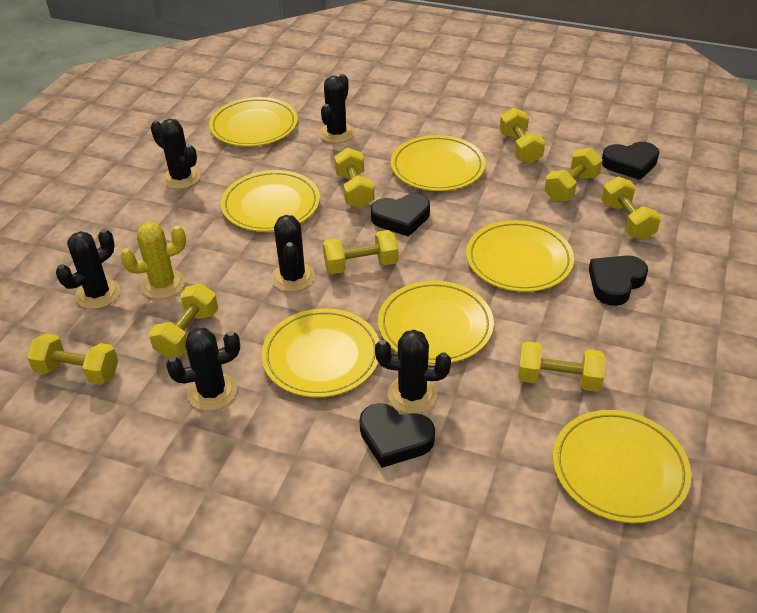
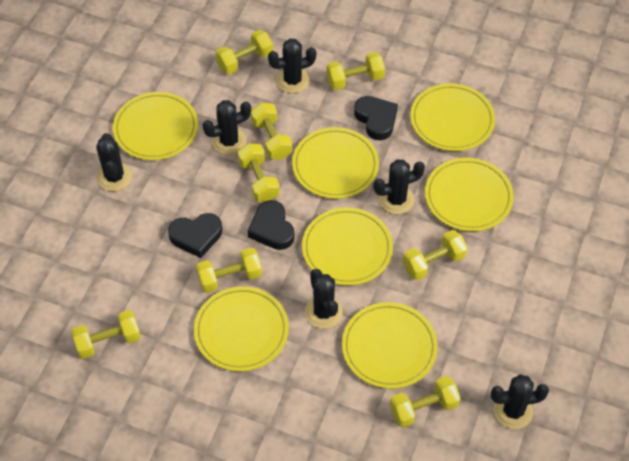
black heart: [359,403,435,468] [371,194,430,237] [589,255,648,306] [602,142,659,180] = 4 -> [168,213,222,258] [248,200,295,250] [354,96,398,140] = 3
yellow cactus: [120,222,186,299] = 1 -> none = 0

